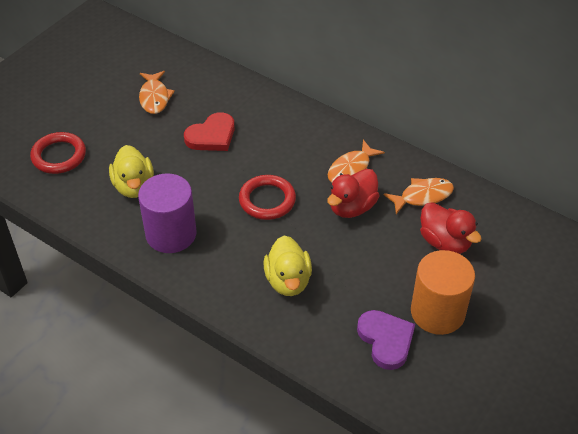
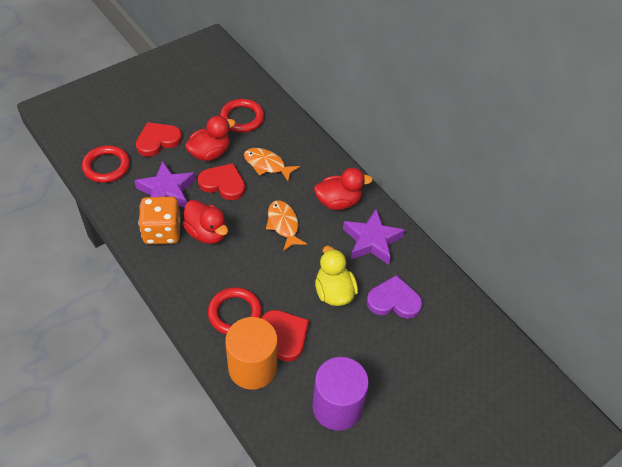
orange dice: none = 0 -> [138,197,181,244] = 1
orange fish: [139,71,175,114] [328,140,385,182] [384,178,454,214] = 3 -> [244,148,300,182] [266,200,307,251] = 2
purple star: none = 0 -> [134,161,195,208] [343,209,405,265] = 2
red duck: [327,169,379,218] [420,202,481,254] = 2 -> [183,200,228,244] [185,116,236,161] [314,168,373,210] = 3
red heart: [184,112,235,151] = 1 -> [136,122,182,157] [198,163,245,200] [261,310,309,362] = 3
red ring: [30,132,86,174] [239,175,296,220] = 2 -> [82,145,130,183] [208,287,262,334] [220,99,264,132] = 3
yellow duck: [109,145,154,198] [263,235,312,296] = 2 -> [315,246,358,306] = 1

